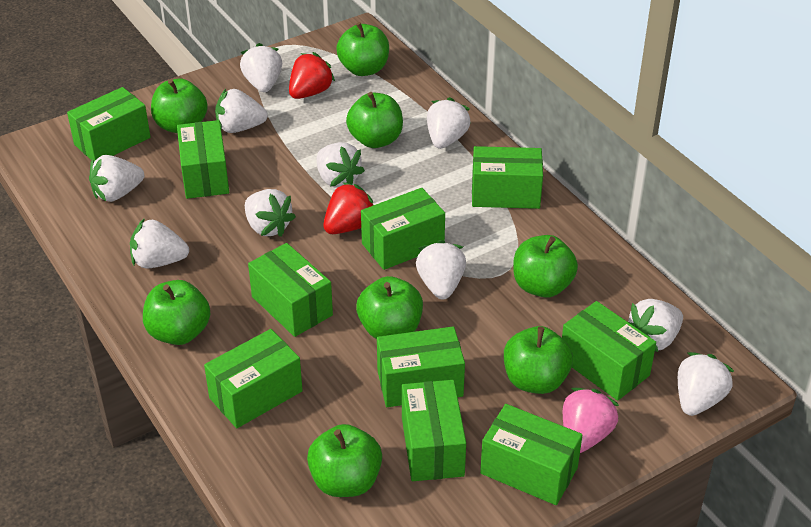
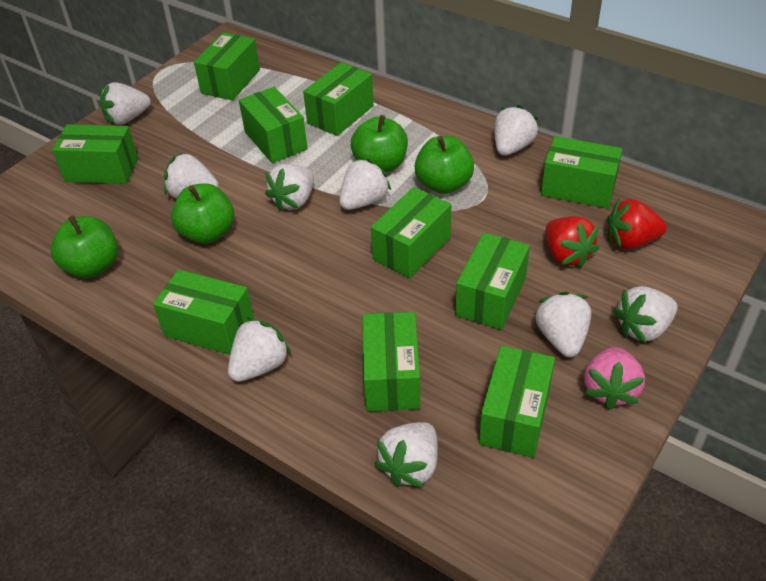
green apple: [143,280,210,345] [151,79,208,133] [307,424,382,497] [336,22,389,76] [346,92,403,148] [356,276,423,339] [504,326,573,394] [513,235,578,298] = 8 -> [51,216,118,278] [171,183,234,244] [351,115,408,173] [415,136,474,194] = 4
white strawberry: [89,155,144,202] [130,218,189,269] [215,89,268,133] [240,43,282,92] [245,189,296,237] [317,142,365,188] [416,240,466,300] [427,97,471,149] [628,299,683,352] [678,352,734,416] = 10 -> [100,82,151,125] [164,153,219,199] [228,317,291,382] [265,164,314,212] [339,158,391,210] [374,422,438,488] [494,105,539,156] [535,292,591,357] [613,286,678,343] = 9

